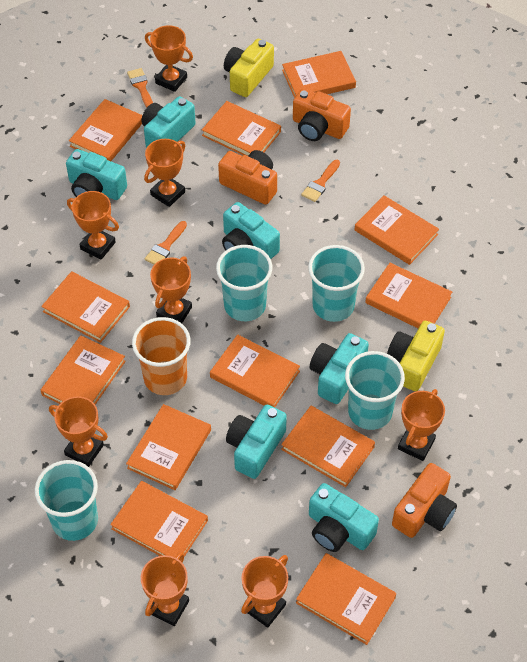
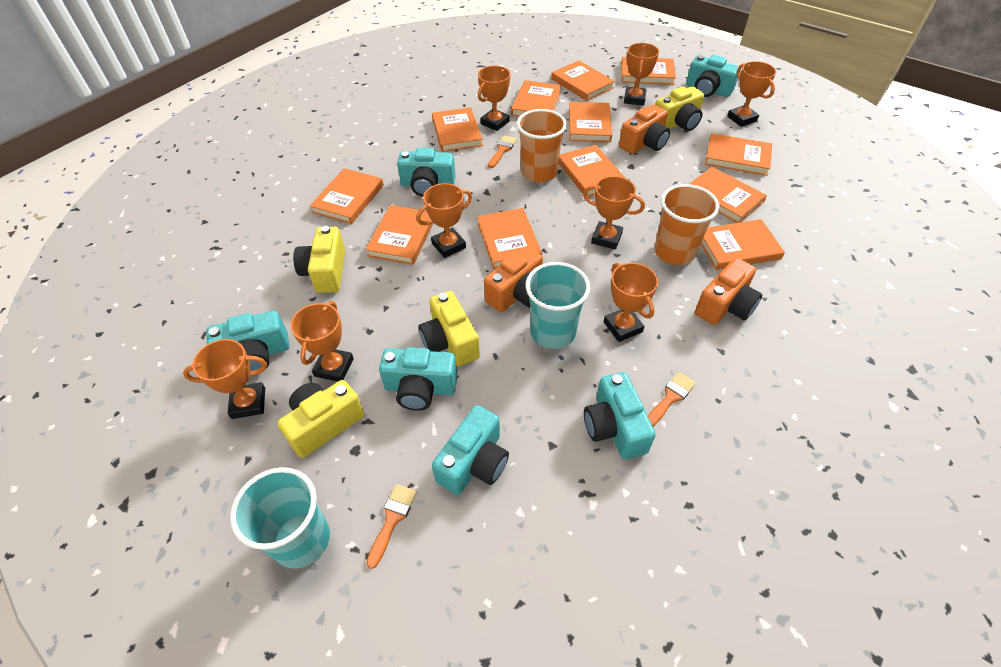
orange cup: [132,317,191,395] = 1 -> [517,109,567,182] [655,184,720,265] = 2
turquoise cup: [35,460,98,541] [216,245,272,321] [308,245,365,322] [345,351,405,430] = 4 -> [230,467,330,569] [525,262,590,349] = 2
yellow camera: [224,39,274,97] [387,321,445,391] = 2 -> [277,380,364,458] [293,226,345,293] [418,291,480,366] [655,86,704,131] = 4

